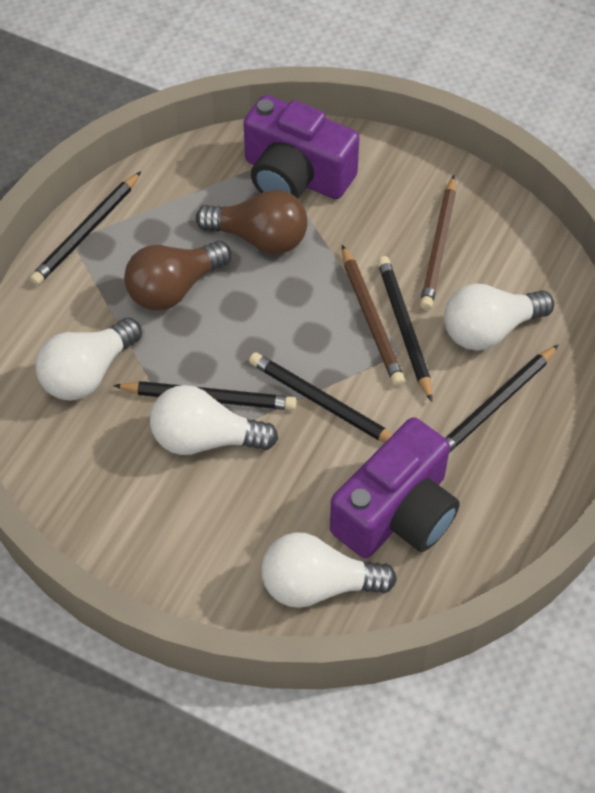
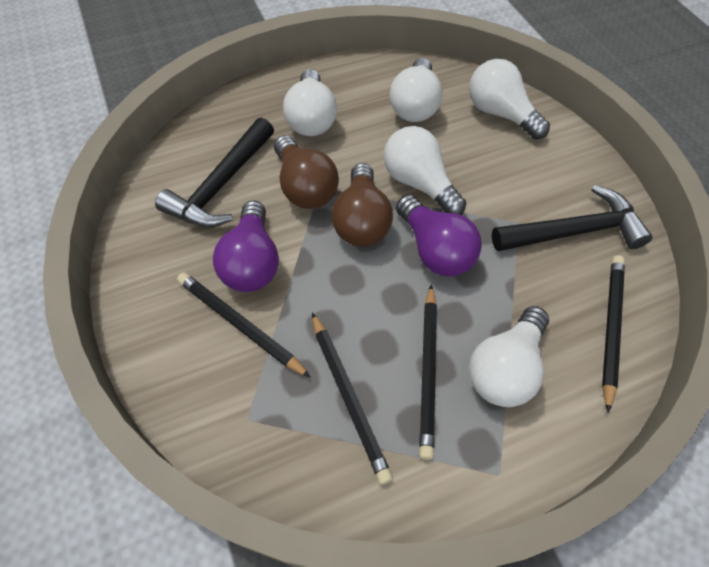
black hammer: none = 0 -> [155,117,274,228] [492,185,653,251] = 2
black pencil: [30,172,141,285] [113,381,297,410] [249,352,392,442] [377,256,432,402] [446,345,558,453] = 5 -> [177,272,311,378] [312,312,393,485] [419,284,437,460] [602,255,625,413] = 4
brown pencil: [342,245,405,386] [420,175,456,310] = 2 -> none = 0
purple camera: [243,95,360,199] [330,417,460,558] = 2 -> none = 0
purple light bulb: none = 0 -> [213,200,279,292] [396,195,482,276] = 2
white light bulb: [36,318,142,401] [150,385,278,455] [261,532,397,608] [444,284,554,351] = 4 -> [283,69,337,136] [384,126,466,215] [390,58,443,122] [469,59,550,139] [469,306,549,407] = 5

